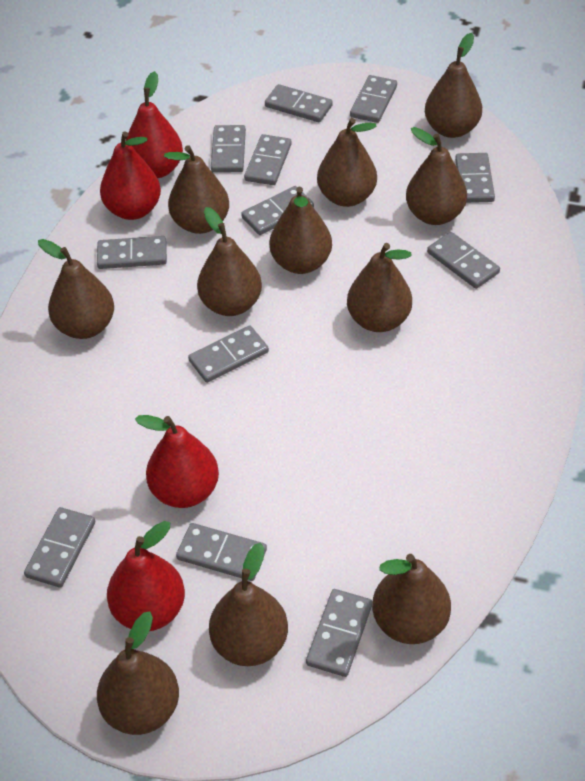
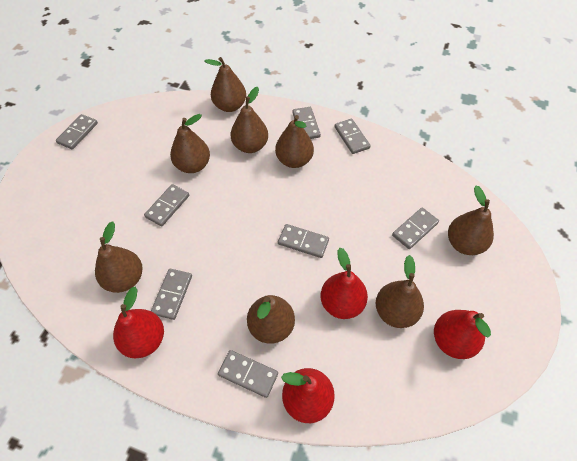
brown pear: [38,239,114,339] [97,612,179,735] [164,145,229,234] [197,207,262,316] [209,543,288,666] [269,187,332,274] [317,118,377,207] [347,243,412,332] [372,554,451,644] [406,127,467,225] [425,33,482,138] = 11 -> [95,221,143,293] [170,114,210,173] [205,57,246,112] [231,87,268,153] [247,295,295,344] [275,115,314,168] [375,255,424,328] [448,186,494,255] = 8
grey domino: [24,507,95,588] [97,236,167,269] [176,523,267,581] [188,325,269,383] [211,125,246,173] [241,186,314,235] [244,134,292,185] [265,84,333,122] [306,589,372,677] [350,75,397,123] [427,232,500,289] [455,153,495,203] = 12 -> [56,114,98,149] [144,184,189,226] [151,269,192,320] [218,350,278,398] [278,224,329,258] [292,107,321,139] [334,118,371,154] [392,208,439,249] = 8

